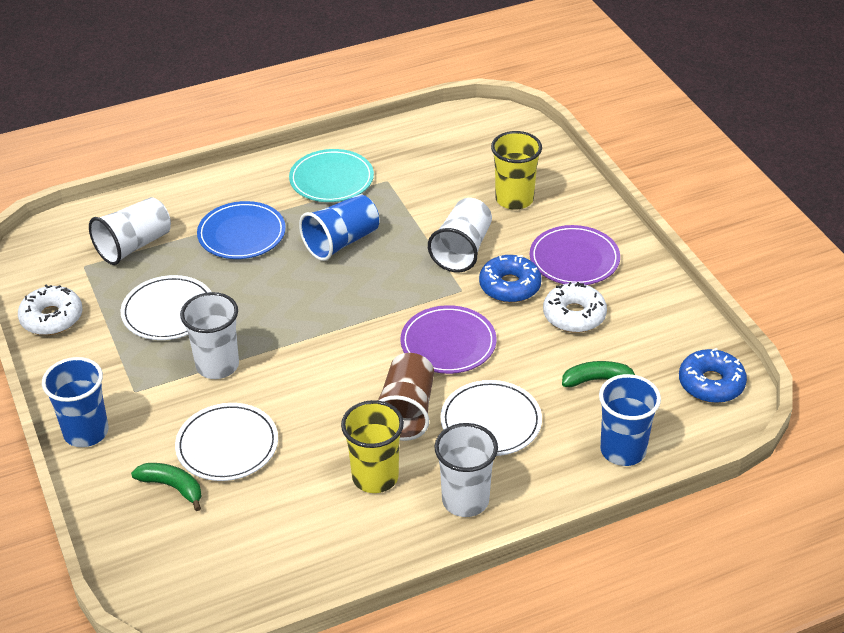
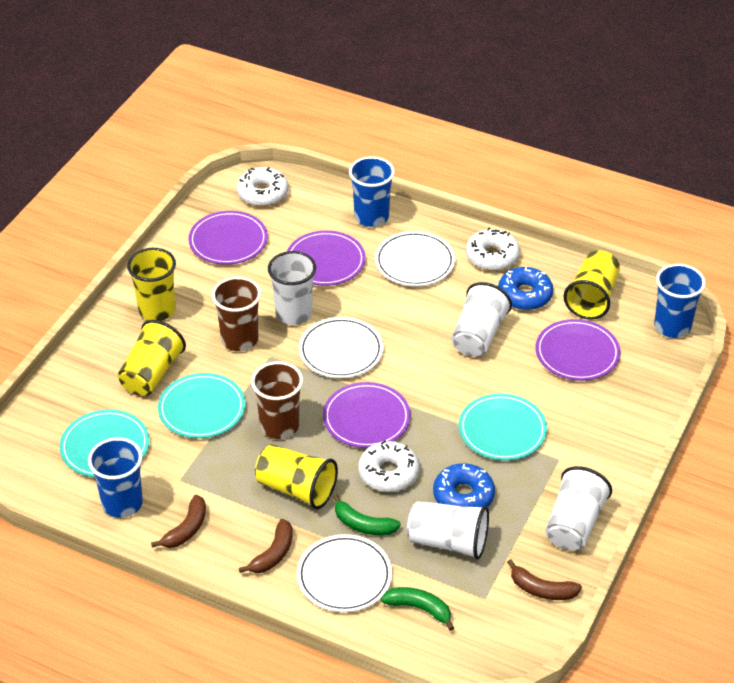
blue plate: [197,201,286,259] = 1 -> none = 0
brown banana: none = 0 -> [151,495,206,548] [239,519,292,573] [507,559,582,600] = 3
brown cup: [378,353,434,441] = 1 -> [212,277,261,351] [251,362,303,439] = 2
purple plate: [400,305,496,374] [530,225,620,285] = 2 -> [188,211,268,265] [287,230,366,286] [323,382,411,448] [536,319,620,381] = 4
turquoise plate: [289,149,374,202] = 1 -> [60,410,149,477] [158,373,245,438] [459,394,547,461] = 3
white donut: [18,284,82,335] [543,282,607,333] = 2 -> [237,167,288,206] [358,440,419,492] [466,228,520,271] = 3
yellow cup: [341,400,404,493] [491,131,542,210] = 2 -> [118,320,186,396] [127,248,176,321] [255,444,338,510] [564,250,620,320] = 4

